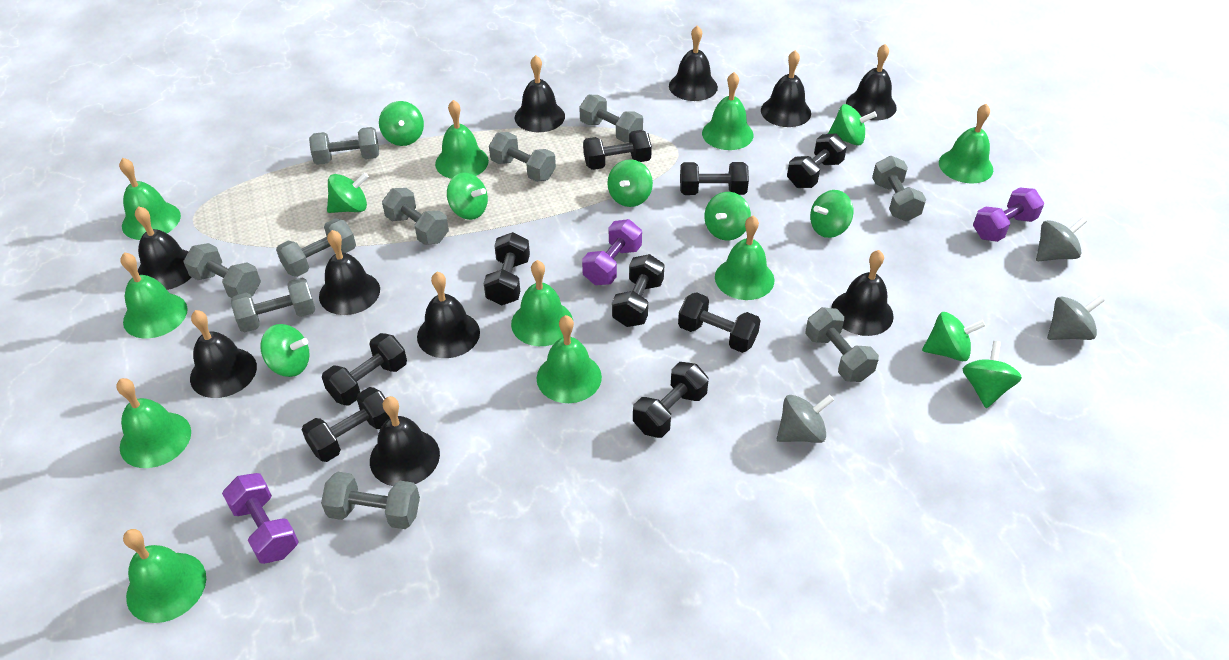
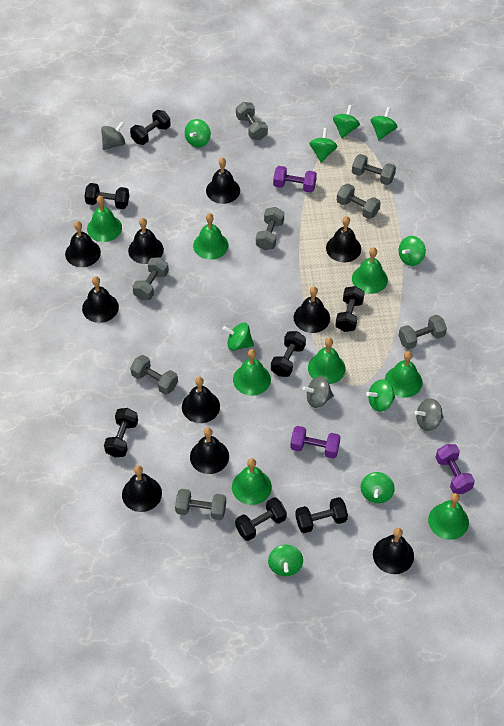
black dumbbell: [302,387,390,462] [322,333,407,405] [484,232,530,305] [583,130,652,170] [612,254,664,327] [633,362,709,438] [678,292,761,353] [680,162,749,195] [787,133,847,188] = 9 -> [85,183,129,209] [104,408,138,457] [130,110,171,145] [235,497,287,541] [271,331,306,377] [295,497,348,533] [335,286,365,332] = 7
green bell: [116,378,191,468] [119,158,181,240] [121,252,188,338] [123,529,206,623] [435,100,489,179] [511,260,573,346] [536,315,602,403] [702,72,754,150] [715,216,774,300] [939,103,993,183] = 10 -> [87,196,122,242] [193,213,229,260] [232,458,272,505] [233,349,271,396] [308,338,346,384] [352,247,388,294] [385,351,423,398] [428,493,469,540] = 8
green spinning top: [260,324,310,377] [327,172,369,213] [379,101,424,146] [447,173,488,220] [607,159,653,207] [704,192,751,240] [810,190,854,238] [828,104,877,146] [922,312,986,361] [963,341,1022,408] = 10 -> [185,119,211,147] [223,323,254,351] [268,545,303,576] [309,128,338,163] [333,105,360,138] [361,472,395,503] [366,379,395,412] [371,107,397,140] [399,236,426,266] = 9
grey dumbbell: [184,243,261,298] [231,278,315,333] [276,218,356,277] [309,127,379,165] [321,472,420,529] [382,188,449,245] [489,132,556,182] [579,95,643,142] [805,307,879,382] [872,156,926,221] = 10 -> [130,355,178,395] [132,257,169,300] [175,489,226,520] [236,102,268,140] [256,207,284,250] [337,183,381,219] [352,154,396,185] [398,314,447,349] = 8

